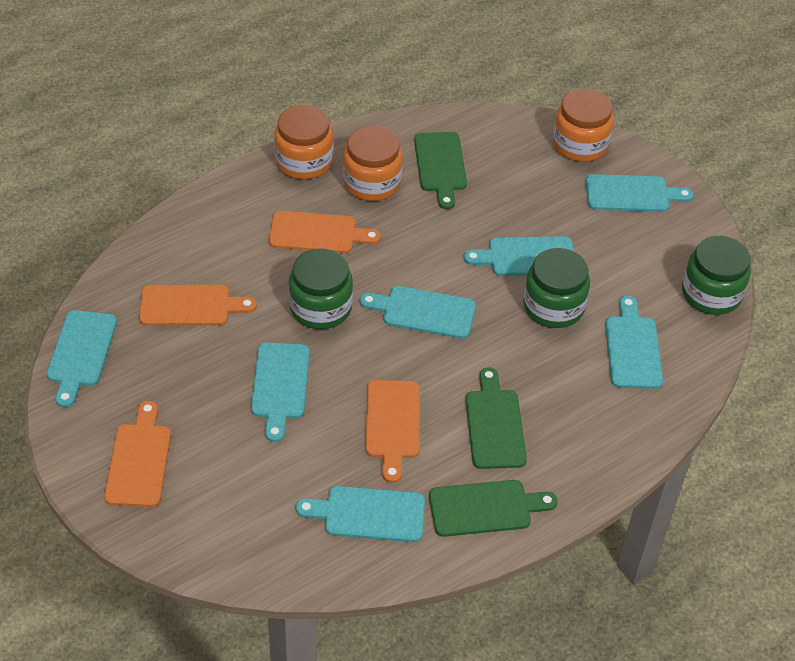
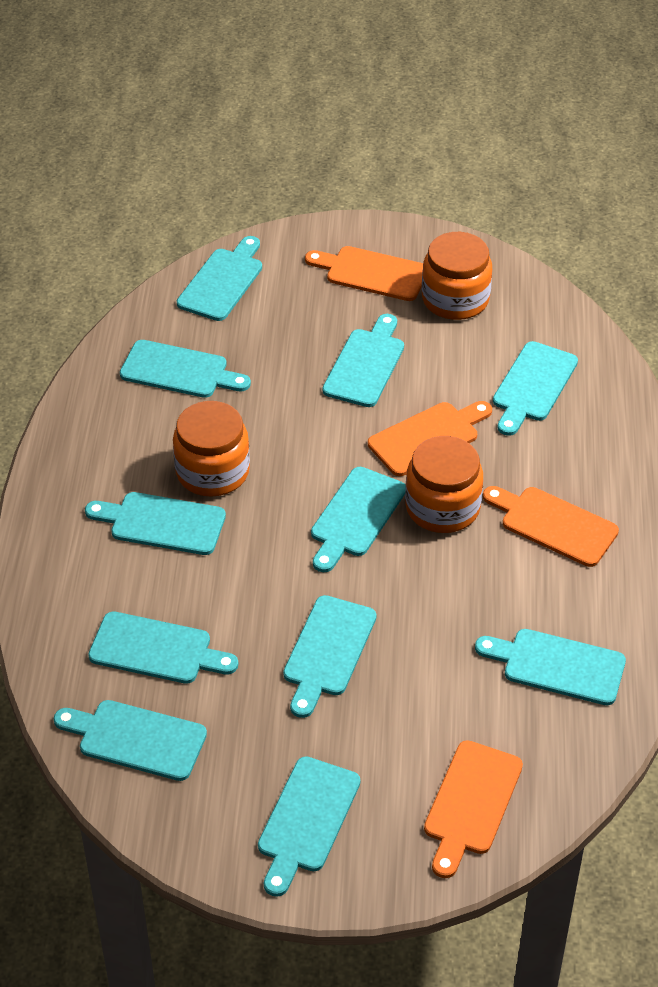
green cutting board: [414,132,467,209] [429,480,558,537] [465,367,527,469] = 3 -> none = 0
green jar: [289,248,353,329] [523,248,590,328] [682,236,751,315] = 3 -> none = 0
turquoise cutting board: [47,310,117,407] [251,342,310,442] [296,486,425,542] [360,286,476,339] [464,236,574,276] [586,174,693,212] [605,296,663,389] = 7 -> [53,700,207,781] [85,492,226,555] [88,611,238,684] [120,340,251,398] [177,236,262,321] [258,756,360,897] [283,595,376,718] [311,467,406,572] [323,314,404,407] [475,629,626,705] [493,341,578,436] = 11

